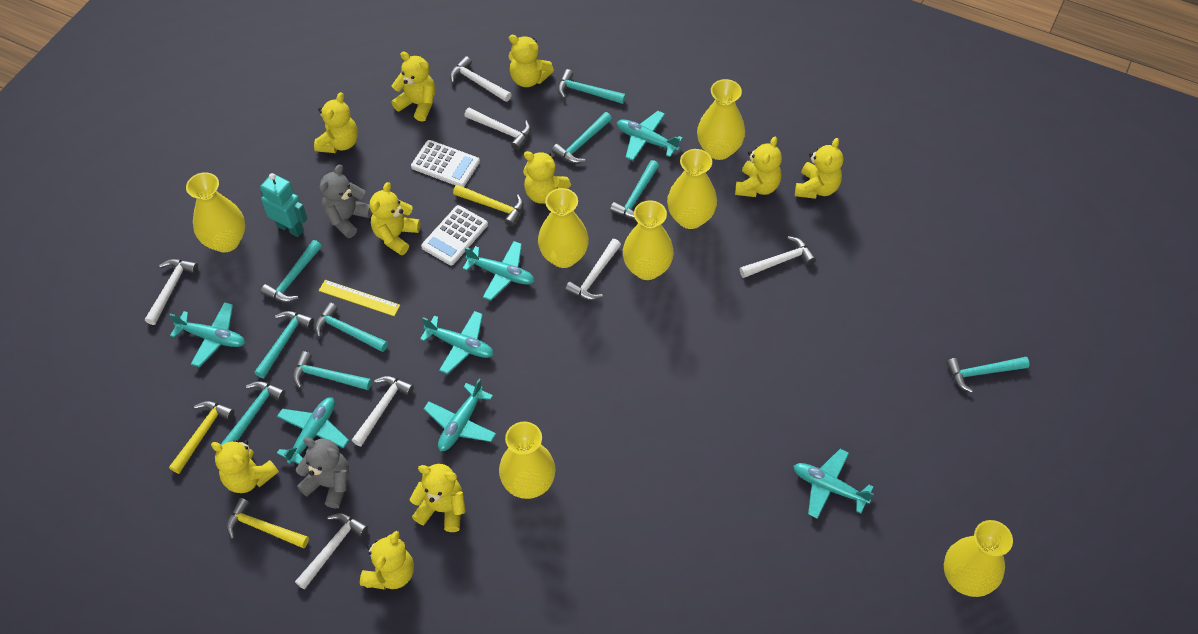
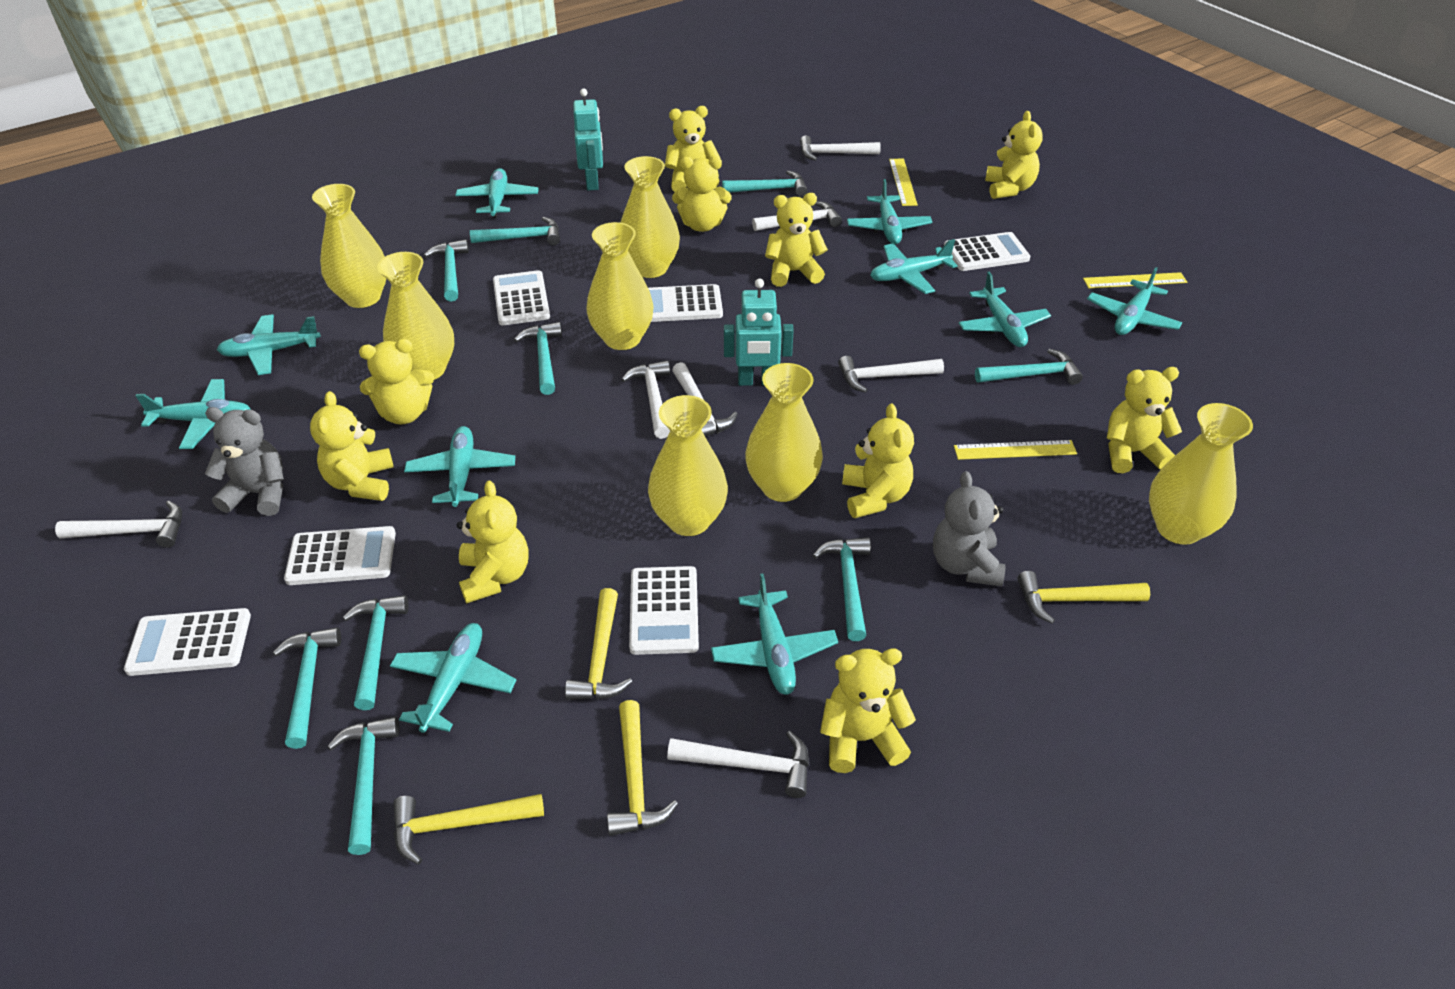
turquoise plane: [170,302,245,367] [277,397,349,464] [420,311,494,374] [424,378,496,451] [463,241,535,301] [617,111,683,161] [793,449,874,519] = 7 -> [135,379,251,449] [217,314,321,375] [390,623,516,733] [404,426,515,507] [456,168,539,218] [711,574,838,695] [847,179,932,244] [870,239,958,294] [959,271,1051,347] [1087,267,1182,335] = 10
turquoise robot: [260,173,308,237] = 1 -> [573,89,603,190] [724,278,794,386] = 2
white calculator: [411,140,480,187] [421,205,488,265] = 2 -> [124,608,251,676] [284,526,396,585] [493,270,550,325] [629,566,699,655] [648,284,723,322] [944,232,1030,271] = 6
yellow hammer: [169,401,235,474] [226,498,309,548] [453,184,524,227] = 3 -> [393,794,544,864] [565,588,632,700] [607,700,678,836] [1017,571,1150,624] = 4
yellow ruler: [319,280,400,316] = 1 -> [889,159,918,206] [954,440,1077,460] [1083,272,1187,288] = 3

